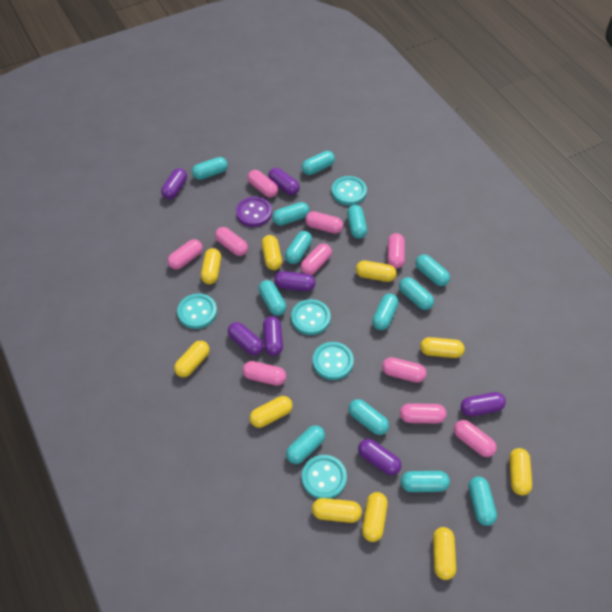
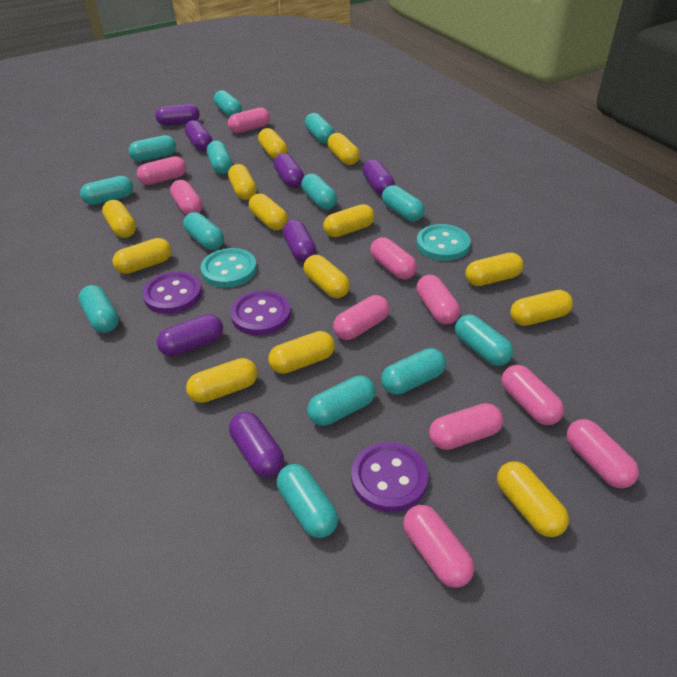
purple button: [236,197,272,227] = 1 -> [142,271,202,314] [230,290,291,336] [351,442,428,512] = 3
turquoise button: [177,294,217,329] [291,299,331,335] [302,455,347,499] [313,342,354,380] [332,176,367,205] = 5 -> [201,248,257,288] [417,224,471,261] = 2
yellow capsule: [174,341,210,377] [201,248,221,284] [250,396,293,428] [261,235,282,270] [312,498,362,523] [356,261,397,282] [362,492,388,542] [420,337,465,358] [433,527,456,580] [509,448,532,496] = 10 -> [102,200,136,238] [112,238,171,274] [186,358,258,403] [228,164,257,200] [249,193,288,230] [258,128,288,159] [268,331,335,374] [303,255,350,298] [323,204,375,237] [327,133,360,165] [465,252,524,286] [497,461,569,537] [510,290,573,326] = 13

